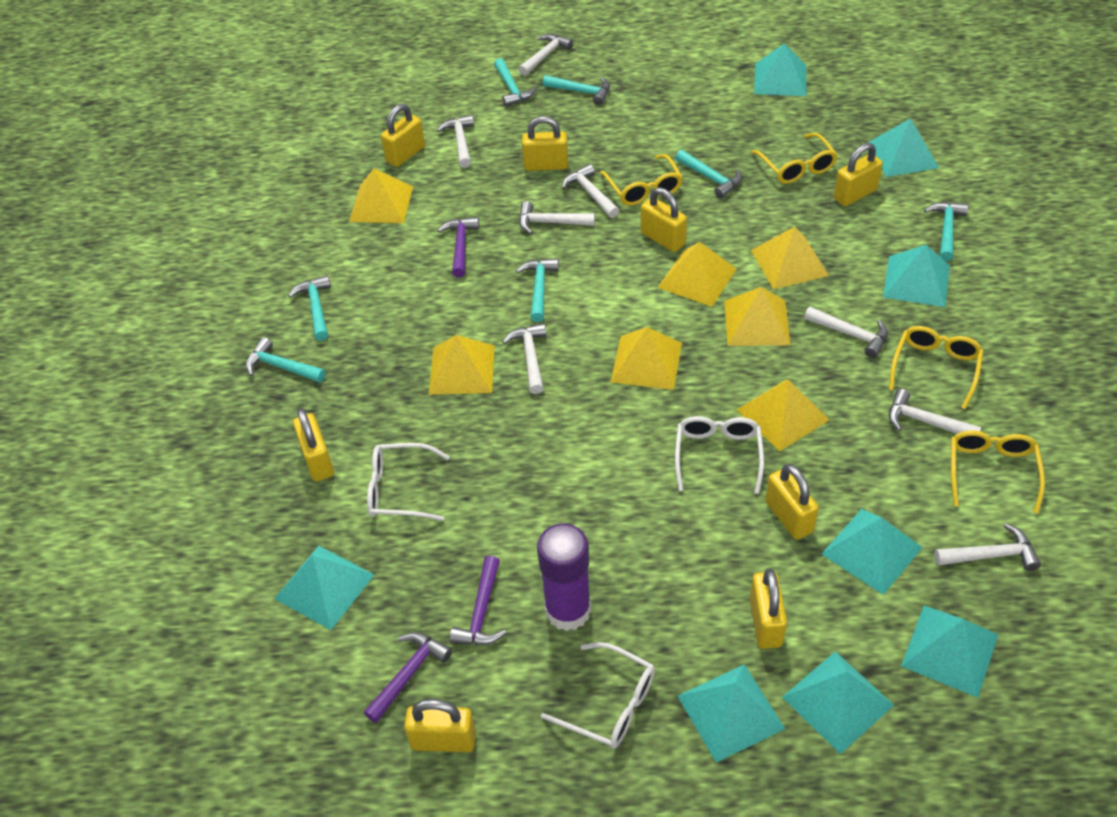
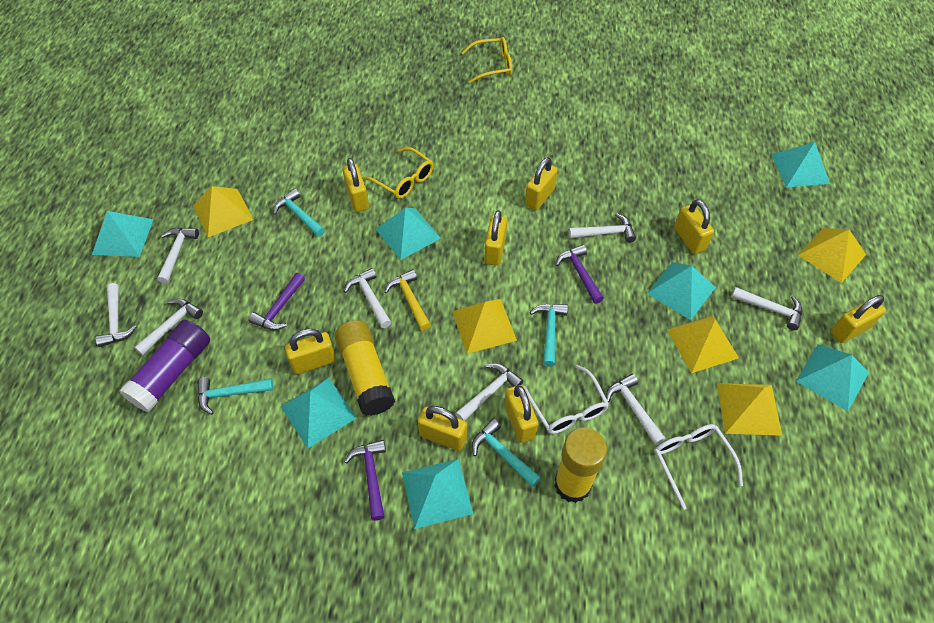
turquoise hammer: [246,337,326,383] [288,275,331,341] [494,58,537,107] [516,258,559,322] [543,75,610,105] [675,150,742,199] [924,202,969,261] = 7 -> [197,377,274,415] [273,189,325,237] [472,419,541,487] [530,304,568,367] = 4
turquoise pyramid: [274,546,374,630] [678,664,785,763] [754,43,806,96] [782,651,894,754] [822,509,923,595] [867,118,939,177] [883,245,950,307] [901,606,999,698] = 8 -> [92,211,154,257] [281,378,357,448] [376,208,441,260] [402,459,473,529] [646,262,716,320] [772,142,830,187] [796,344,869,411] = 7
white glasses: [367,443,450,521] [541,642,655,749] [675,416,764,494] = 3 -> [523,365,609,434] [654,424,743,510] = 2
yellow glasses: [600,154,683,206] [751,133,838,184] [889,326,984,409] [951,430,1045,514] = 4 -> [363,147,433,199] [461,37,512,83] = 2
yellow glue stick: none = 0 -> [335,320,395,416] [554,428,607,503] = 2
yellow hammer: none = 0 -> [384,269,431,331] = 1
yellow pyramid: [349,169,413,223] [429,335,495,395] [611,327,682,390] [658,242,737,307] [724,287,791,346] [736,380,830,451] [751,227,829,290] = 7 -> [193,186,253,237] [452,299,517,354] [667,316,739,373] [717,383,782,436] [798,228,866,283] = 5

